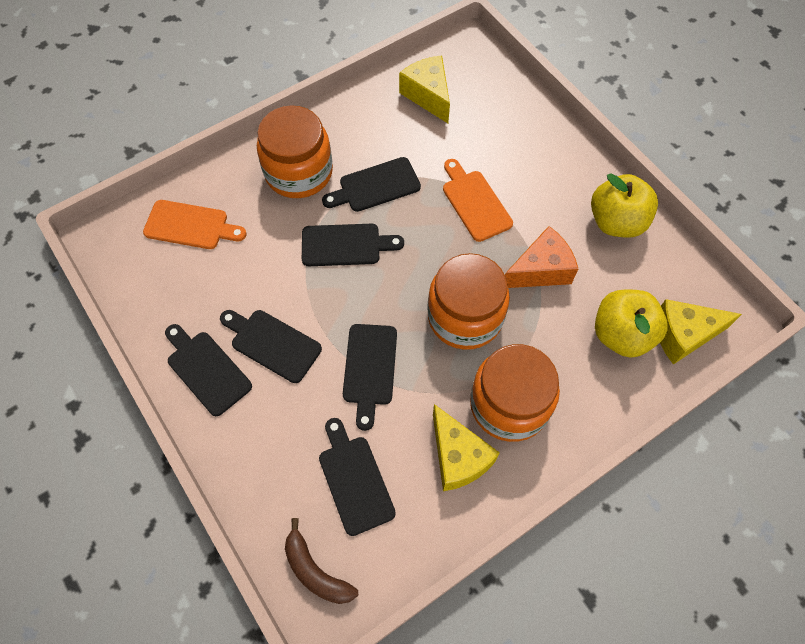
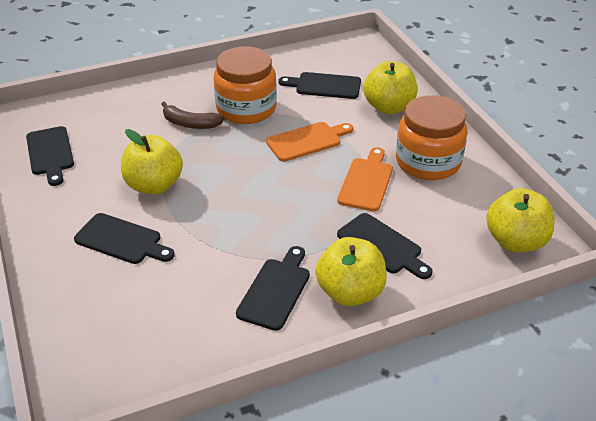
black cutting board: [165,324,252,416] [220,310,322,383] [302,224,404,266] [319,418,396,536] [322,157,421,212] [343,324,397,431] = 6 -> [26,126,74,186] [74,213,175,264] [236,246,310,331] [279,72,361,99] [337,213,433,279] = 5
orange cheese: [505,226,578,288] = 1 -> none = 0
orange jar: [257,105,333,198] [427,253,510,350] [470,344,560,442] = 3 -> [214,46,277,124] [396,95,468,180] = 2
yellow apple: [591,173,658,237] [595,290,668,358] = 2 -> [121,129,183,195] [315,237,387,306] [363,61,417,114] [486,188,555,252] = 4
yellow cheese: [399,55,450,123] [433,404,500,491] [660,299,742,364] = 3 -> none = 0

